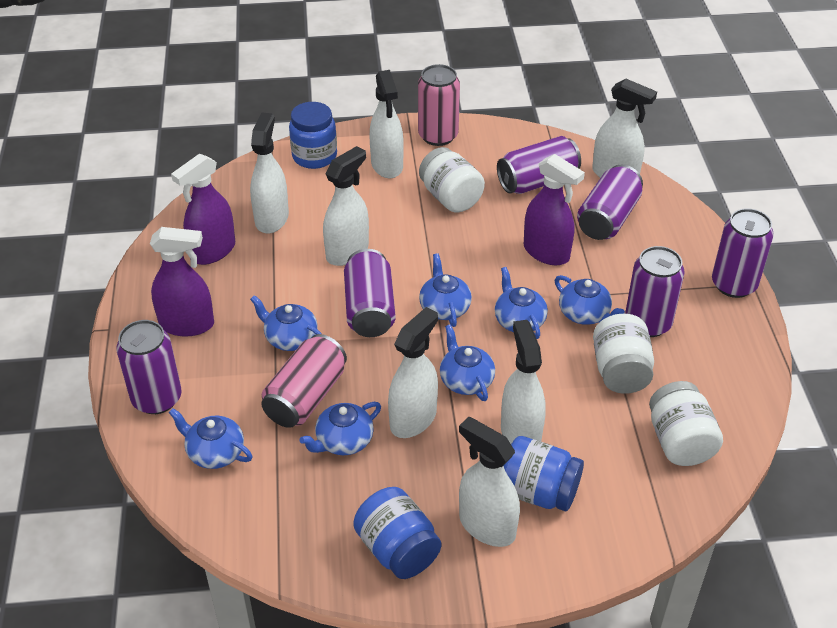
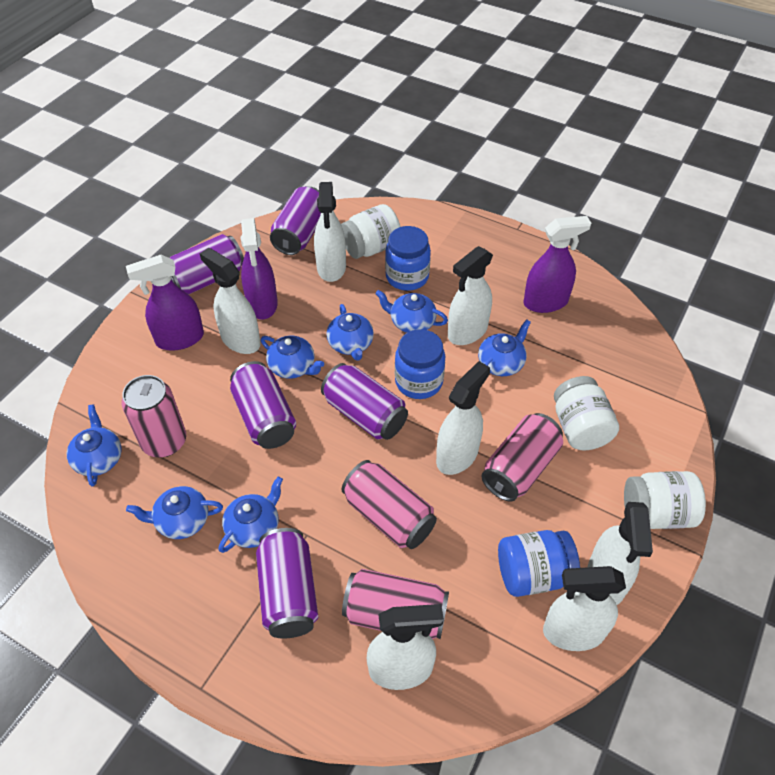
pink can: [261,334,347,428] [418,64,460,146] = 2 -> [122,375,186,457] [342,460,437,549] [342,569,449,639] [481,413,563,502] = 4
purple can: [116,320,182,414] [344,249,396,337] [497,136,581,194] [577,165,643,240] [625,246,684,337] [712,208,774,298] = 6 -> [170,234,244,294] [230,361,296,449] [256,528,318,638] [270,186,321,255] [321,363,408,440] = 5

